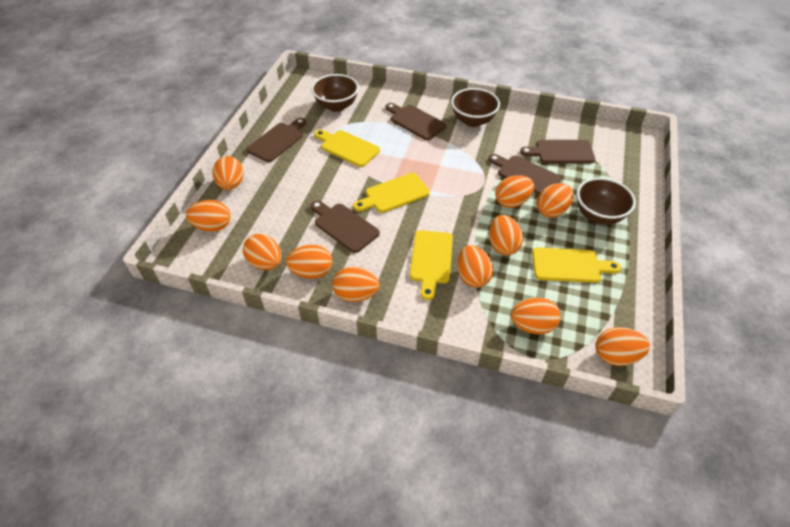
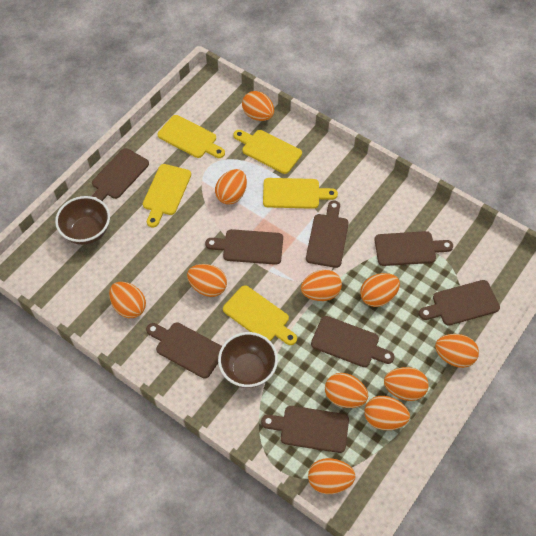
brown bowl: [311,74,359,112] [451,88,500,127] [577,177,636,225] = 3 -> [55,196,110,245] [218,332,278,388] = 2
brown cutting board: [247,118,306,162] [311,200,380,253] [385,103,446,140] [488,154,561,195] [520,140,595,164] = 5 -> [91,148,149,201] [146,322,222,379] [205,229,283,265] [261,406,349,453] [306,201,349,268] [311,316,395,367] [375,231,453,266] [419,280,500,326] = 8
yellow cutting board: [314,130,380,167] [353,173,430,213] [410,230,453,300] [532,247,621,283] = 4 -> [143,164,191,228] [157,115,225,158] [223,285,297,345] [233,130,302,174] [263,178,338,209] = 5

